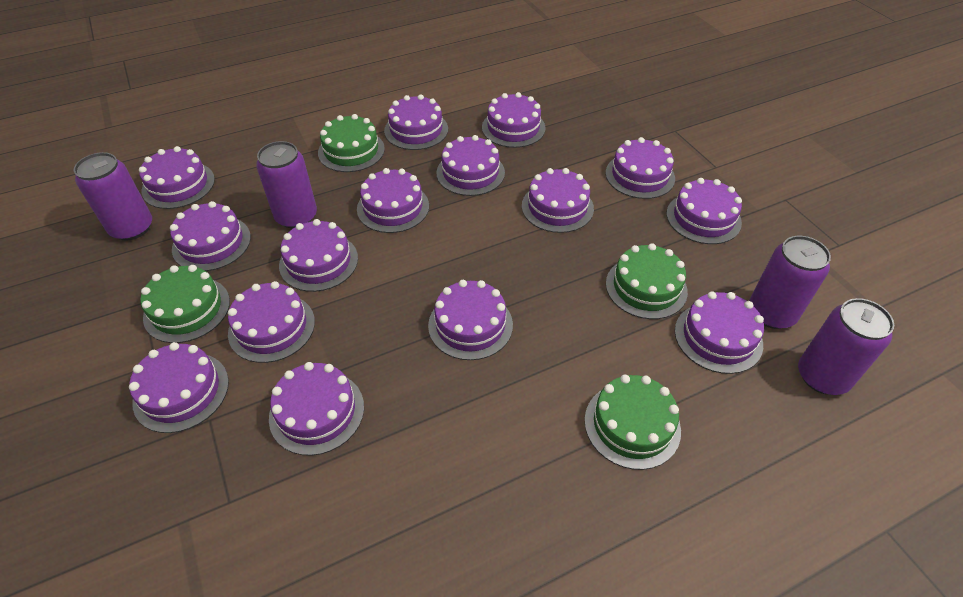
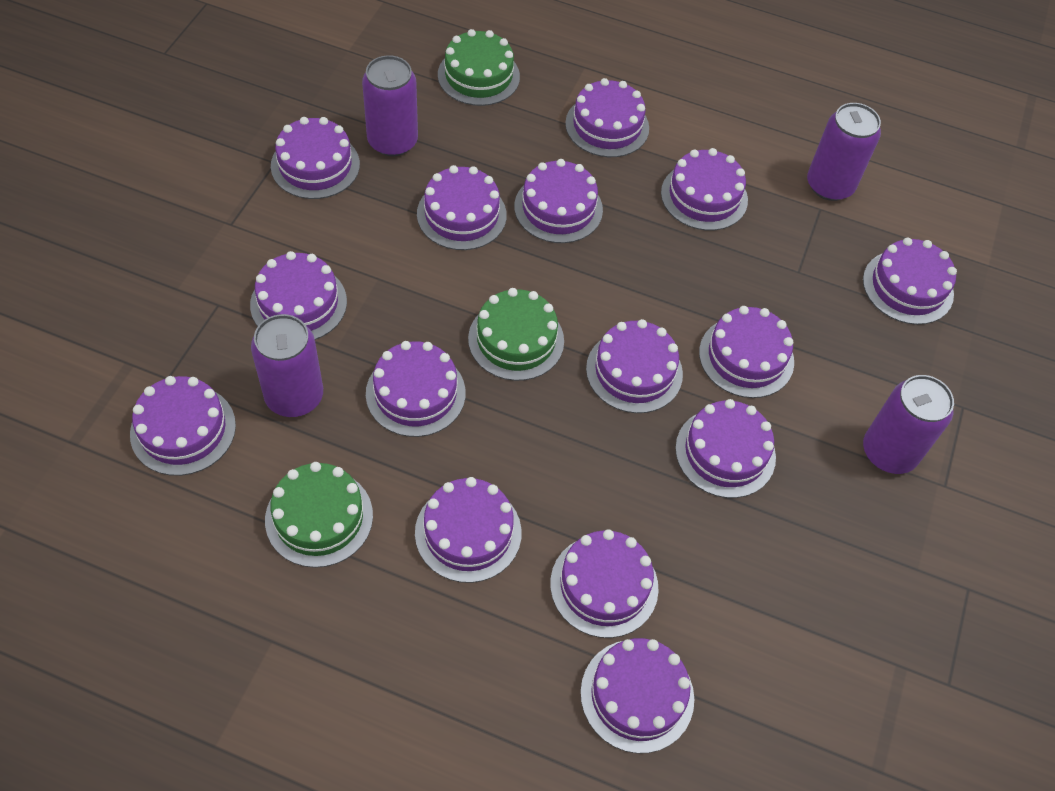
green cake: [141,265,230,343] [318,114,385,172] [584,375,681,470] [606,243,688,319] = 4 -> [265,462,373,568] [438,29,520,106] [468,288,564,381] = 3

